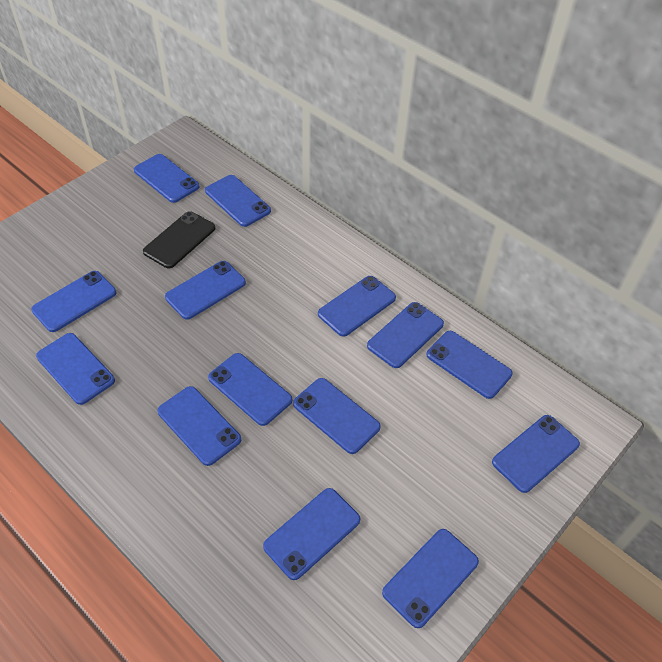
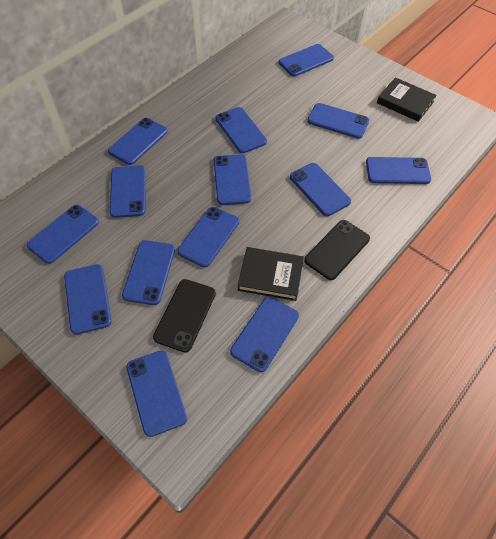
black book: none = 0 -> [238,247,304,301] [377,77,437,122] = 2
black phone: [143,211,215,268] = 1 -> [153,279,216,353] [304,220,370,280] = 2

